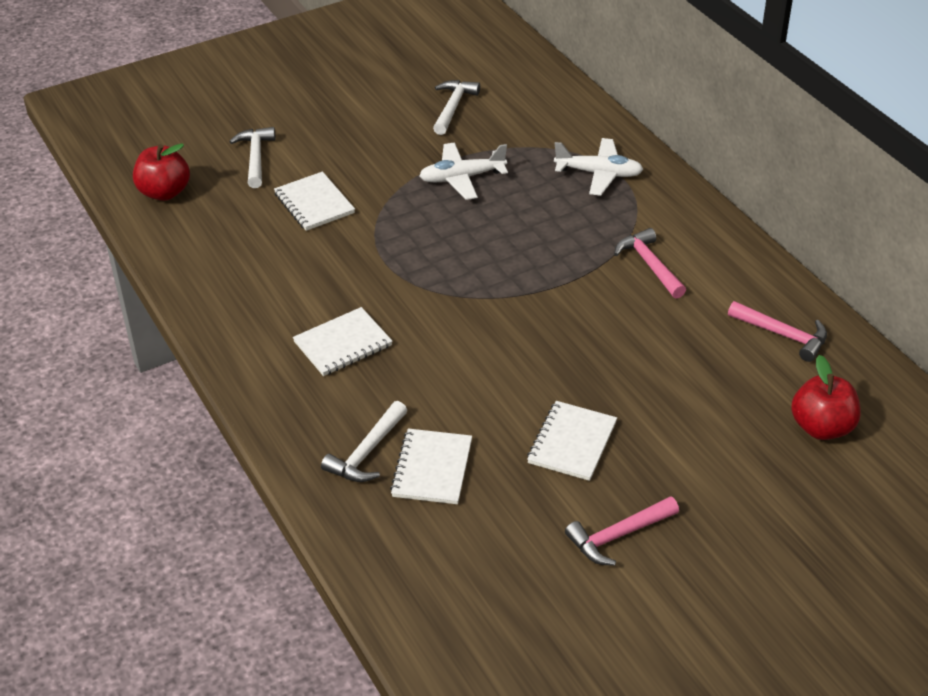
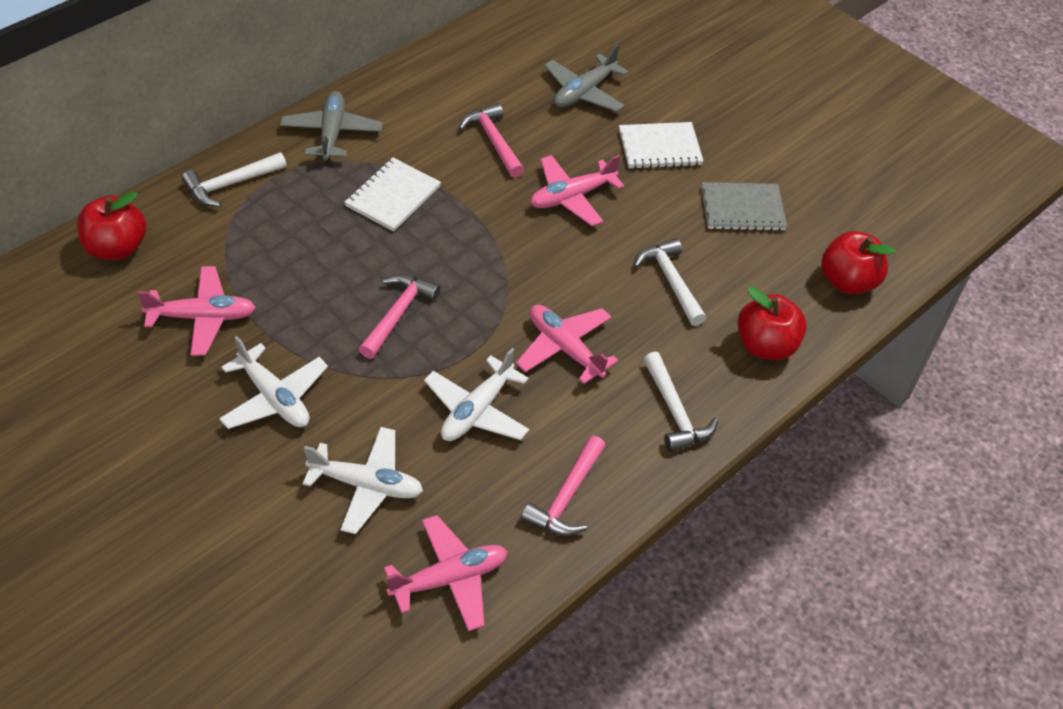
grey notebook: none = 0 -> [701,182,787,231] = 1
grey plane: none = 0 -> [280,91,383,162] [544,44,628,112] = 2
pink plane: none = 0 -> [137,266,256,356] [384,515,508,631] [516,305,619,384] [530,155,624,226] = 4
red apple: [133,144,190,201] [791,355,861,440] = 2 -> [77,192,146,260] [737,287,807,360] [821,231,896,294] = 3
white notebook: [274,171,355,231] [293,307,393,376] [390,429,472,504] [527,401,617,481] = 4 -> [344,157,441,231] [619,122,704,169] = 2
white plane: [419,143,508,200] [554,138,644,196] = 2 -> [219,336,328,429] [303,427,423,534] [424,348,529,441] = 3

